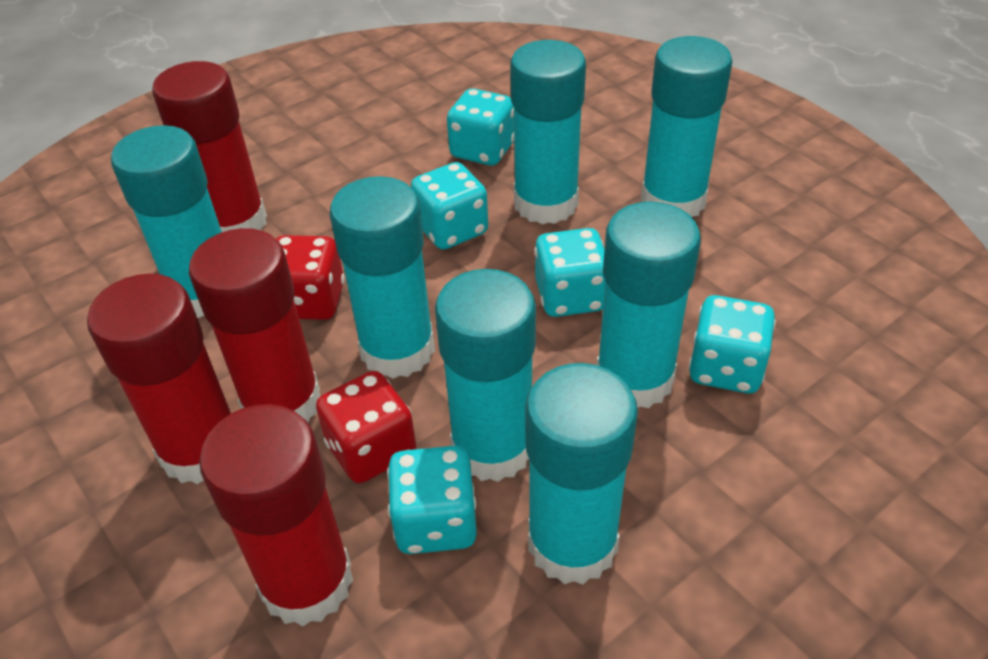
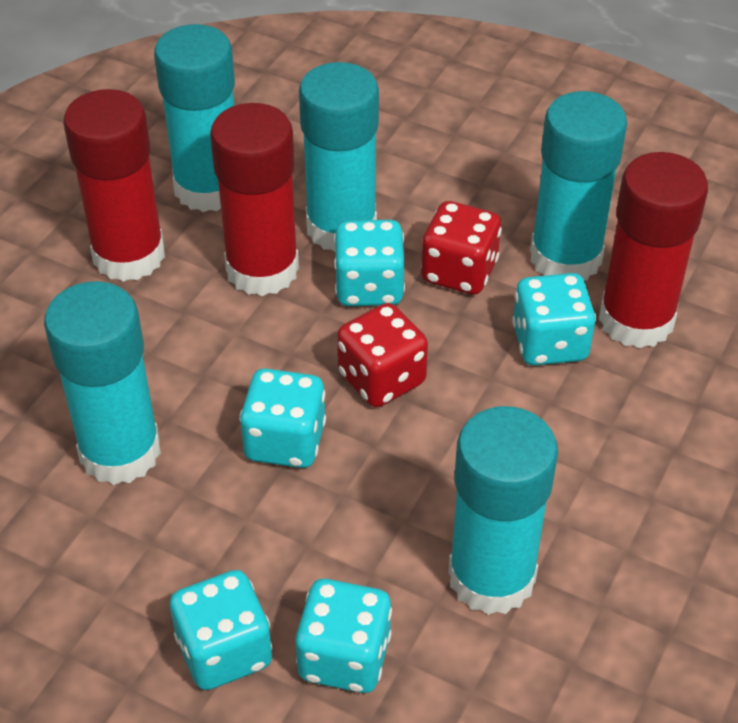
red glue stick: [87,274,231,484] [152,61,267,232] [189,228,321,423] [199,404,353,626] = 4 -> [63,89,165,282] [210,103,299,296] [599,152,708,348] = 3
turquoise glue stick: [111,125,222,318] [330,176,435,379] [435,269,536,482] [510,40,586,224] [525,363,638,585] [596,202,701,408] [641,36,733,217] = 7 -> [44,281,161,485] [154,24,235,212] [299,62,379,251] [448,406,558,615] [530,91,627,280] = 5

